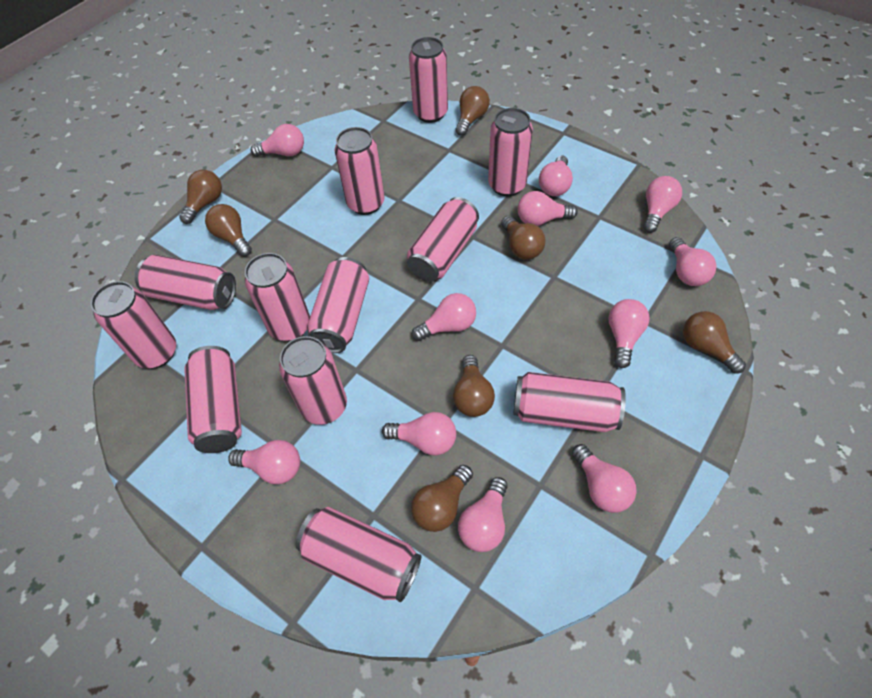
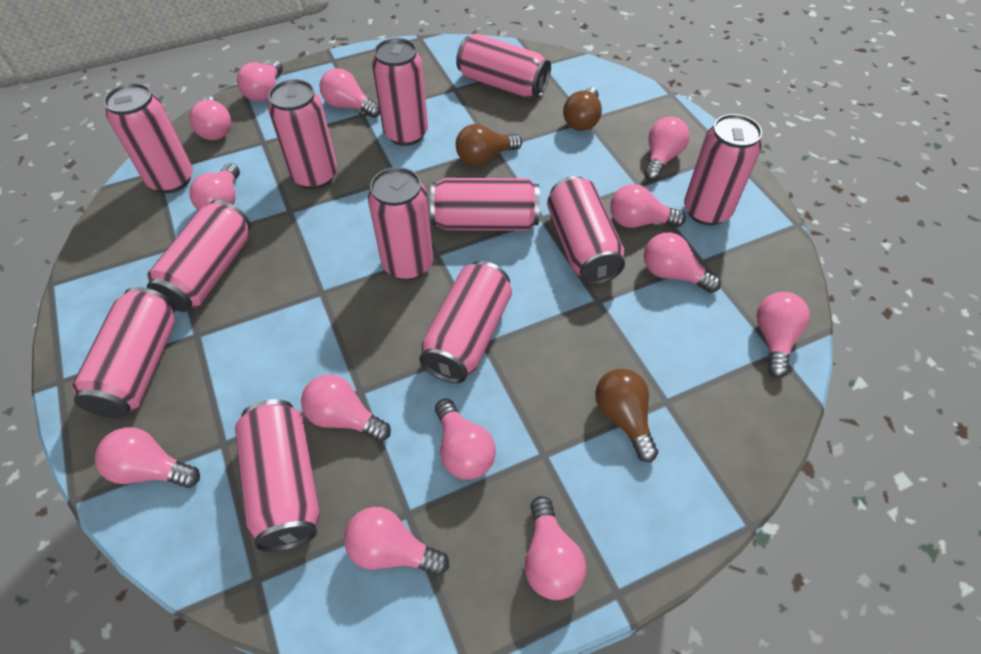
brown light bulb: [179,170,222,224] [205,204,252,257] [411,465,473,532] [453,355,495,417] [455,86,490,136] [501,215,545,260] [683,311,746,373] = 7 -> [456,124,522,166] [563,87,602,131] [595,369,658,462] = 3
pink light bulb: [228,440,300,484] [251,124,304,157] [382,412,456,455] [412,293,476,341] [458,477,508,552] [518,191,578,226] [539,156,573,196] [572,444,637,513] [608,299,650,368] [643,176,682,233] [669,237,717,286] = 11 -> [95,427,200,488] [189,96,231,140] [189,163,240,210] [237,60,283,102] [301,374,391,442] [320,68,380,118] [344,507,449,576] [435,399,496,480] [525,496,586,600] [610,184,686,228] [644,116,690,181] [644,233,721,293] [757,292,810,378] = 13

